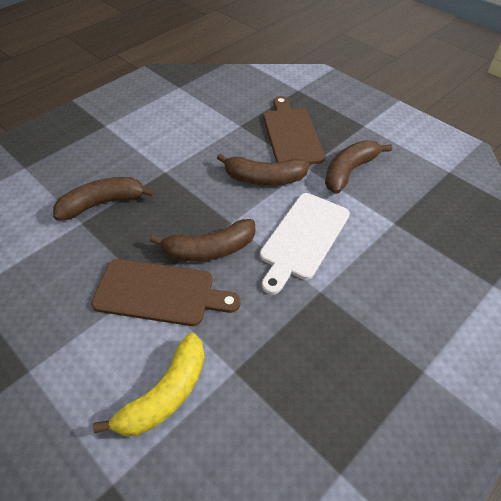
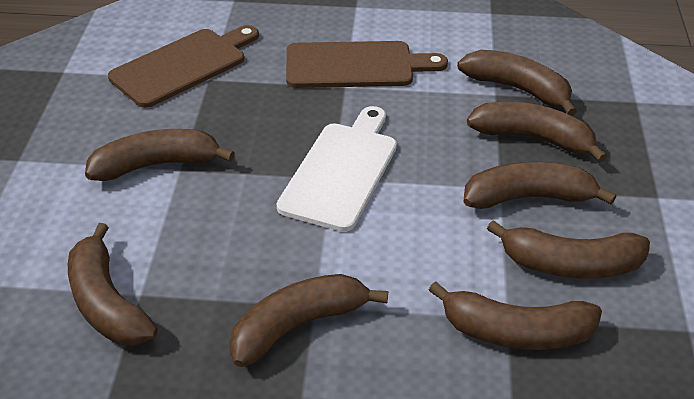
brown banana: [53,177,155,221] [150,219,255,262] [217,153,310,185] [325,140,392,194] = 4 -> [68,223,158,346] [85,129,235,181] [229,274,388,367] [429,281,602,350] [457,50,577,116] [464,162,616,209] [467,102,607,162] [487,220,650,279] = 8
yellow banana: [93,333,205,436] = 1 -> none = 0

